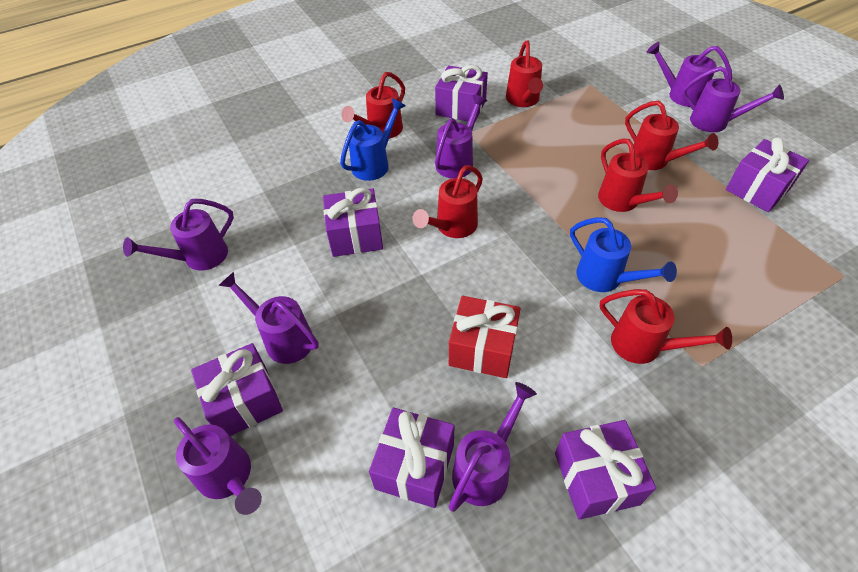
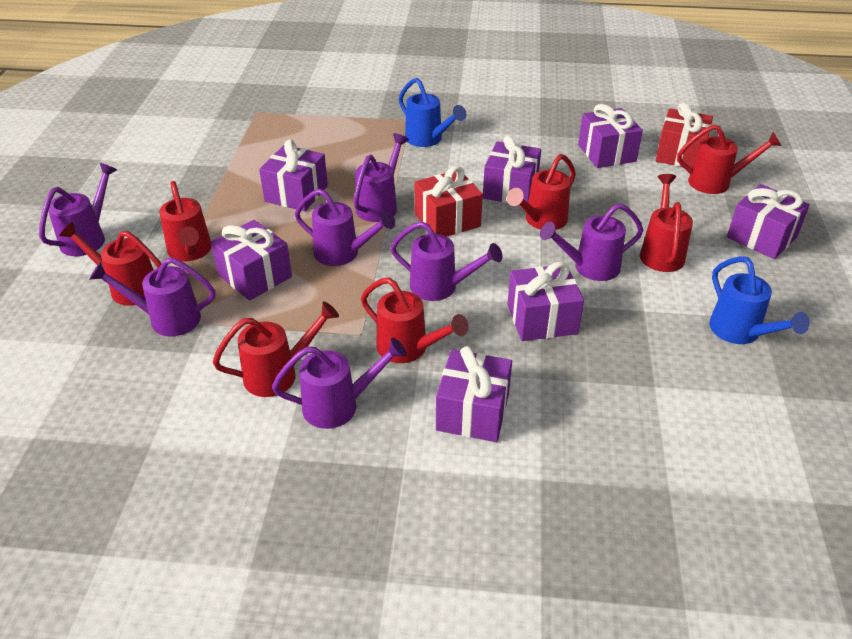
purple gift: [191,343,283,436] [323,188,383,257] [369,408,454,508] [435,65,488,122] [555,420,656,520] [726,138,809,212] = 6 -> [211,220,292,300] [259,140,328,211] [436,346,512,442] [483,136,541,203] [507,262,584,341] [578,104,643,168] [727,184,810,259] = 7
red gift: [449,296,521,378] = 1 -> [415,166,483,237] [655,103,713,168] = 2
red watering can: [341,72,405,139] [412,165,483,238] [506,40,543,107] [598,139,678,212] [600,289,732,364] [625,101,718,170] = 6 -> [59,222,161,306] [159,181,212,261] [213,301,339,397] [361,277,468,363] [507,154,576,230] [640,174,693,272] [677,124,782,194] = 7

